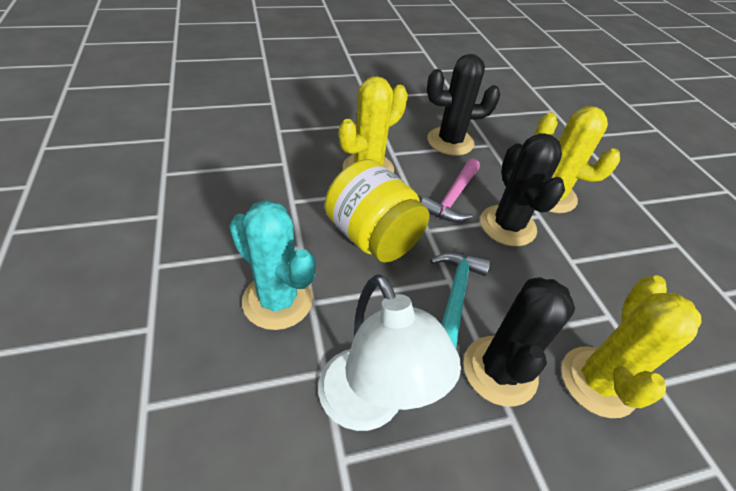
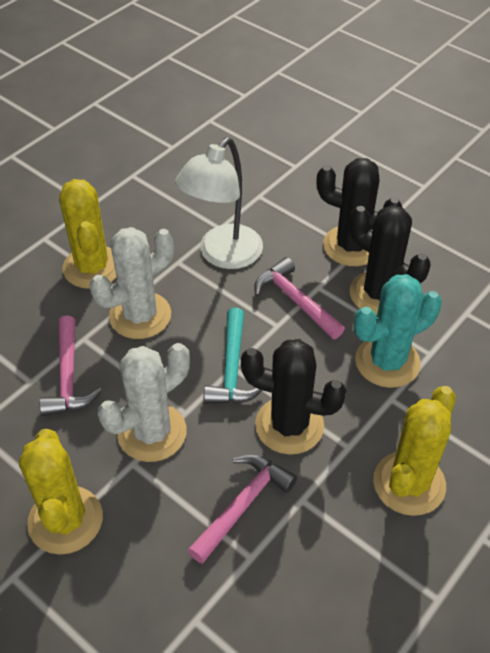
pink hammer: [421,159,480,222] = 1 -> [39,316,102,416] [188,454,297,564] [254,257,345,339] = 3
white cactus: none = 0 -> [89,227,174,339] [98,343,190,462] = 2
yellow jar: [325,159,429,263] = 1 -> none = 0

